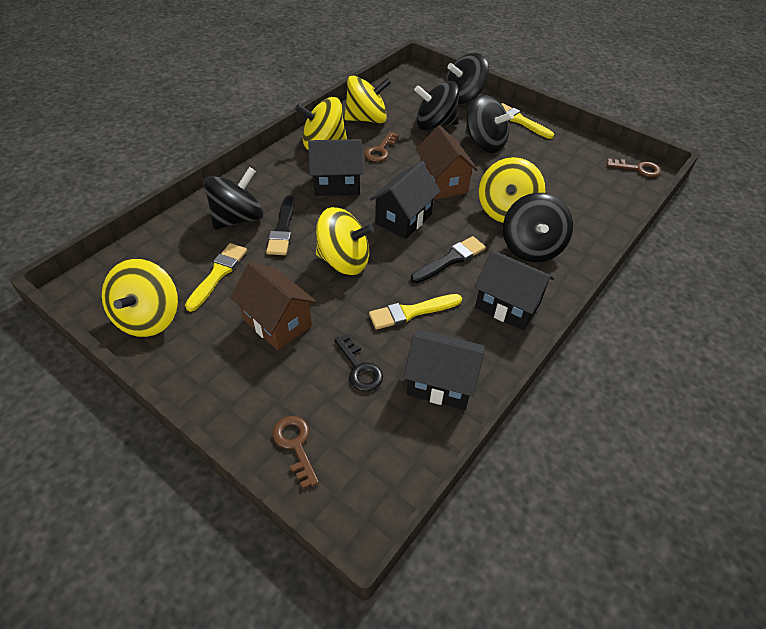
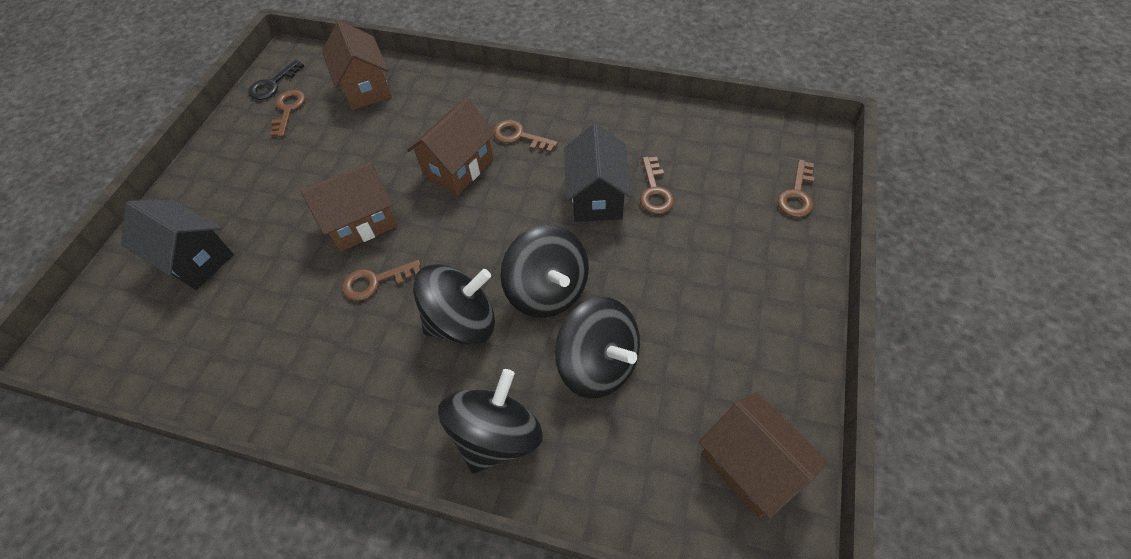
black brush: [266,196,295,255] [411,236,486,283] = 2 -> none = 0
black house: [308,139,363,196] [370,162,441,239] [403,330,485,410] [474,250,554,331] = 4 -> [121,200,234,290] [564,123,632,222] = 2
black spinning top: [203,167,263,229] [414,81,459,131] [444,53,489,105] [465,95,514,153] [503,193,573,262] = 5 -> [413,264,495,345] [438,369,543,473] [500,225,589,318] [555,297,640,398] = 4
brown house: [230,262,317,350] [416,125,478,200] = 2 -> [301,161,397,252] [322,21,392,110] [407,99,496,195] [699,392,828,518] = 4
brown key: [273,416,319,489] [364,132,399,162] [607,159,661,177] = 3 -> [270,90,305,137] [342,260,421,301] [493,120,558,153] [640,157,674,214] [777,160,814,217] = 5
yellow brush: [185,243,247,312] [369,294,462,330] [501,103,554,139] = 3 -> none = 0
yellow spinning top: [102,259,178,337] [295,97,347,150] [316,207,374,275] [344,75,391,123] [479,157,545,223] = 5 -> none = 0

